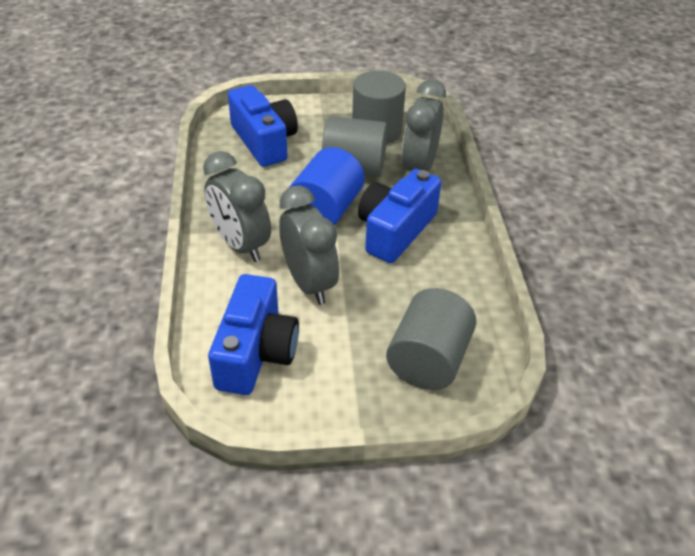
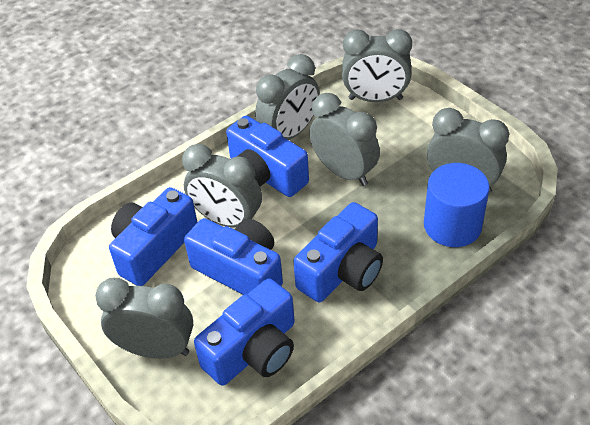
blue camera: [208,274,299,395] [228,85,298,167] [358,169,441,263] = 3 -> [109,187,198,286] [184,218,283,295] [194,278,295,386] [226,116,309,197] [293,202,383,302] = 5
grey clock: [203,151,271,262] [279,186,339,305] [402,80,446,172] = 3 -> [95,278,193,359] [182,144,262,228] [255,54,320,140] [309,93,380,186] [342,29,412,102] [427,108,509,193] = 6
grey cylinder: [322,116,387,177] [352,71,406,144] [386,288,476,390] = 3 -> none = 0

